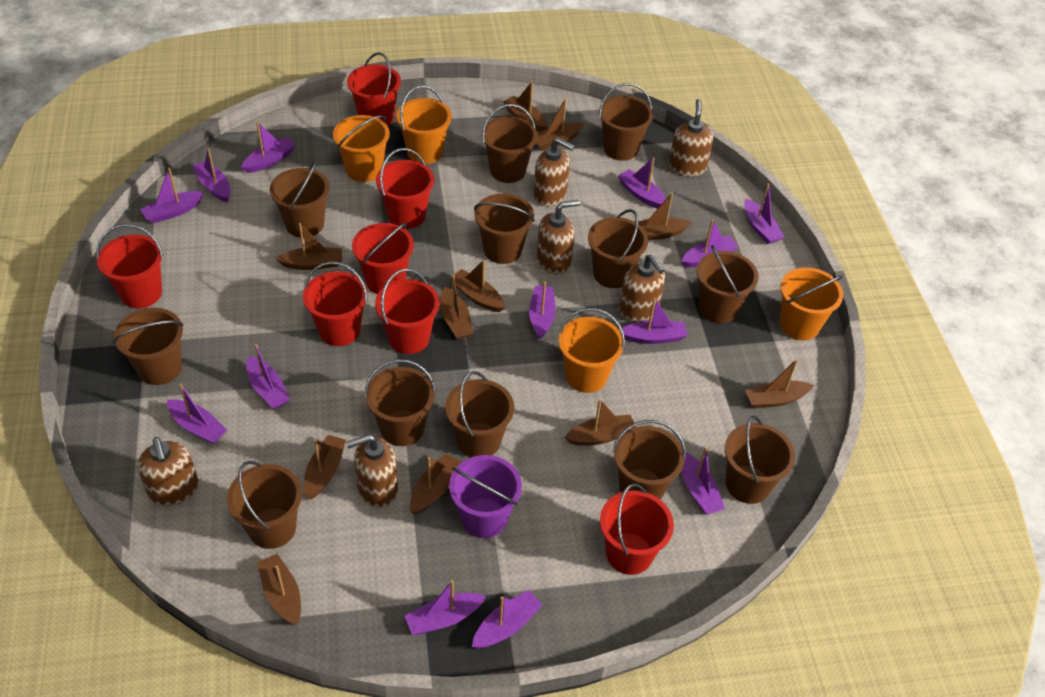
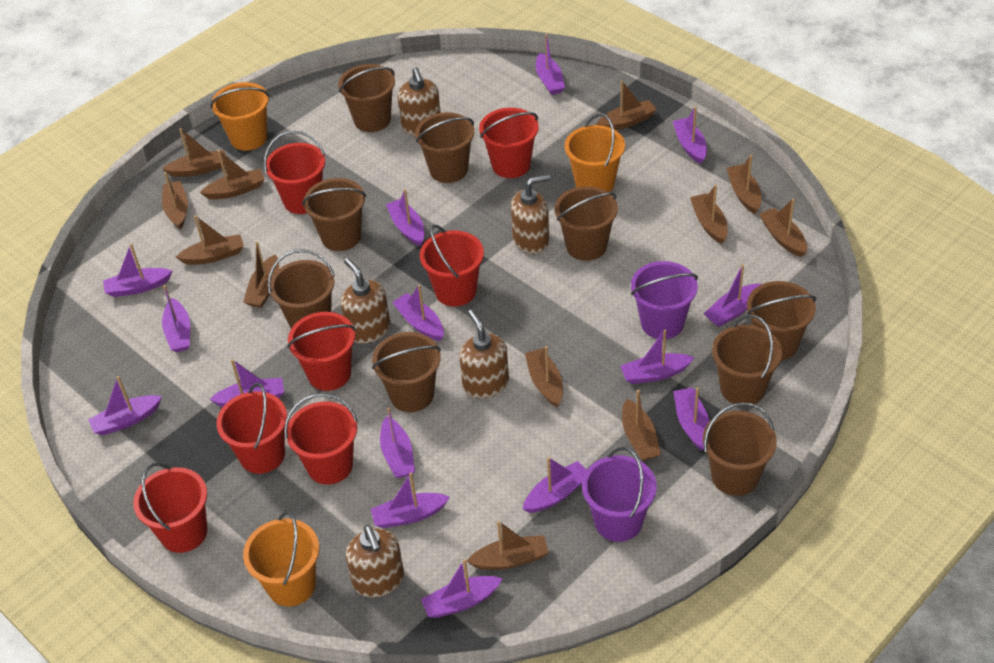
brown boat: [257,554,301,625] [275,223,342,270] [304,435,346,499] [410,453,461,515] [440,275,473,340] [450,260,505,312] [503,81,548,132] [535,98,584,151] [564,399,636,446] [638,193,692,240] [745,359,814,408] = 11 -> [162,129,225,177] [162,172,188,230] [176,215,244,265] [200,150,265,200] [243,241,279,308] [466,521,549,570] [525,346,563,407] [597,80,657,130] [622,390,661,461] [690,185,728,244] [727,155,761,214] [759,199,807,257] = 12
brown bucket: [113,308,184,385] [227,461,302,549] [270,161,330,238] [364,359,436,446] [445,371,514,457] [474,193,535,264] [482,104,538,183] [588,209,648,288] [599,83,653,161] [612,420,686,500] [697,245,759,323] [725,416,795,504] = 12 -> [268,249,335,329] [302,178,366,251] [338,64,395,132] [372,332,441,412] [415,112,474,183] [555,186,618,261] [703,402,777,496] [712,315,782,404] [747,281,816,360] = 9
brown soap dispenser: [137,437,199,506] [346,434,398,508] [534,137,575,207] [537,200,580,275] [619,254,665,322] [669,99,713,177] = 6 -> [341,258,390,344] [345,525,404,598] [398,67,441,135] [459,310,509,398] [511,174,551,254] = 5
orange bucket: [333,115,390,182] [396,86,452,164] [559,308,625,393] [780,267,843,340] = 4 -> [210,82,270,151] [243,511,319,606] [565,114,625,192] = 3
purple boat: [140,168,204,223] [167,383,227,444] [192,148,231,202] [241,122,295,173] [247,344,290,409] [405,580,486,635] [472,590,543,648] [529,281,556,339] [618,157,666,209] [619,298,688,344] [681,219,739,268] [682,446,725,515] [744,183,784,244] = 13 -> [88,376,162,435] [103,244,172,297] [162,285,190,352] [209,359,284,407] [370,473,450,528] [380,408,415,478] [386,189,425,246] [392,285,444,341] [421,559,503,618] [523,457,587,513] [536,34,565,95] [621,330,695,384] [673,106,707,164] [673,388,710,451] [704,264,762,327] = 15
purple bucket: [449,455,522,538] = 1 -> [582,447,657,542] [631,261,698,339] = 2

